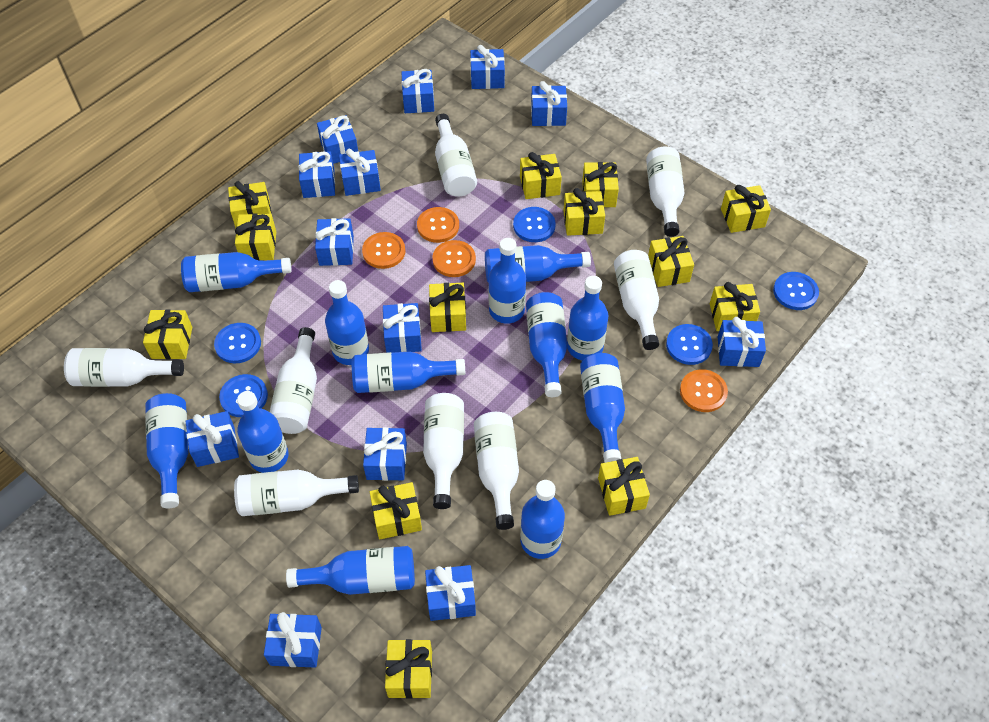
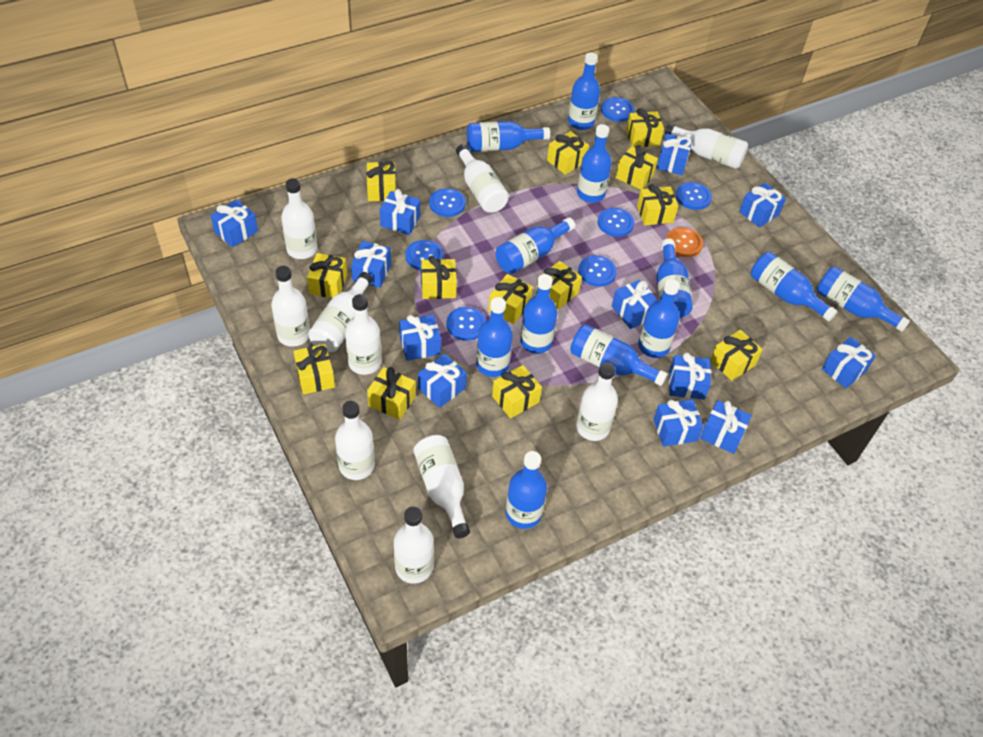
blue button: [214,323,261,363] [219,374,268,417] [513,207,556,242] [666,324,713,365] [773,272,819,310] = 5 -> [405,240,444,271] [429,188,466,217] [446,307,486,341] [578,255,617,287] [598,208,634,237] [601,97,635,122] [676,182,712,210] = 7
blue gift: [186,411,239,467] [264,612,322,668] [299,151,335,198] [315,218,354,266] [317,115,358,164] [339,149,381,196] [363,427,407,481] [383,303,422,353] [401,69,434,113] [425,565,476,621] [470,45,505,89] [531,81,567,126] [718,317,766,367] = 13 -> [211,199,258,247] [351,241,391,288] [380,189,420,235] [399,315,441,361] [418,354,467,408] [612,280,657,329] [653,400,703,447] [657,134,692,175] [669,352,711,400] [700,400,752,454] [739,183,786,228] [822,337,876,388] = 12
orange button: [362,232,405,269] [417,207,459,243] [432,240,476,277] [680,369,728,412] = 4 -> [666,227,703,257] = 1
white bottle: [64,348,184,387] [234,470,359,516] [270,327,317,434] [423,393,464,509] [435,114,477,196] [474,412,519,530] [614,250,659,350] [646,146,684,237] = 8 -> [271,266,310,347] [281,178,317,259] [308,272,373,352] [335,401,375,480] [345,294,381,375] [394,506,434,584] [413,435,470,538] [456,144,509,213] [576,362,618,441] [665,123,748,169] = 10

